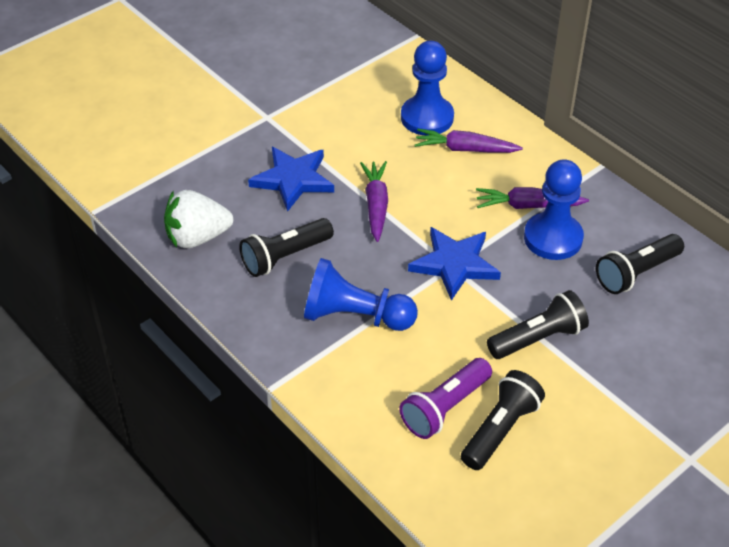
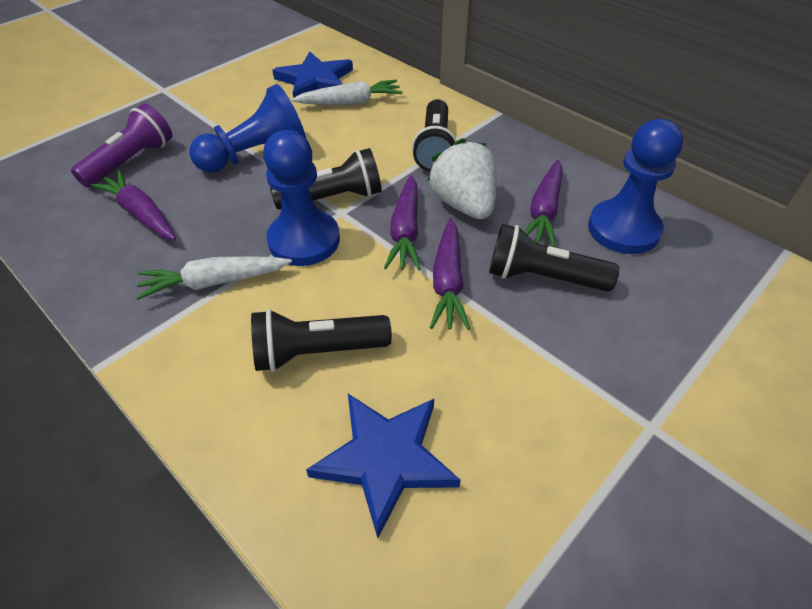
purple carrot: [360,161,388,242] [415,129,523,153] [476,187,589,209] = 3 -> [90,170,176,240] [384,175,421,271] [430,218,470,330] [525,160,563,247] = 4
white carrot: none = 0 -> [136,256,292,300] [292,80,402,105] = 2

